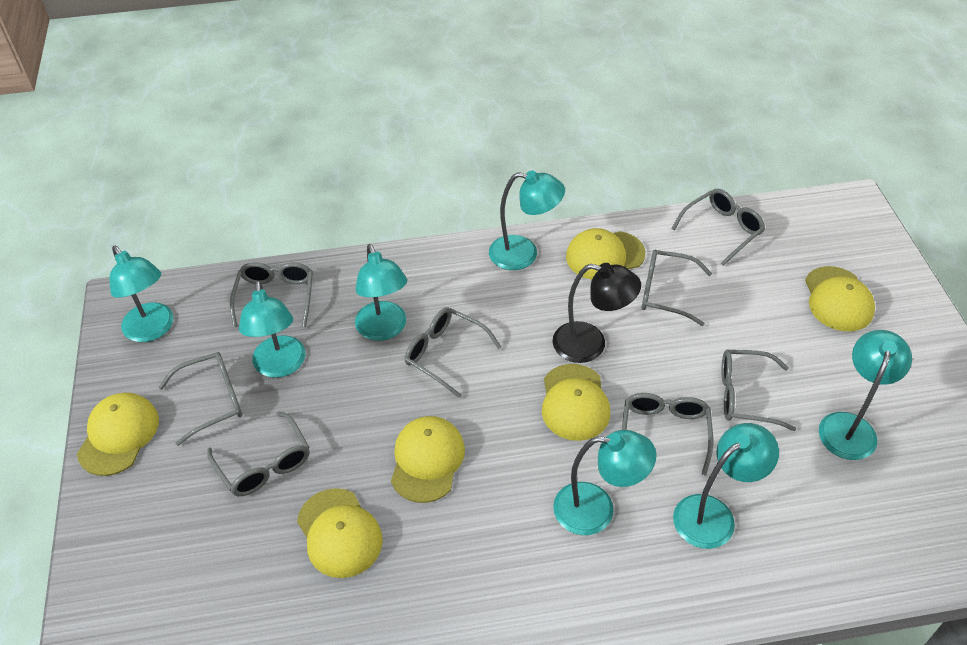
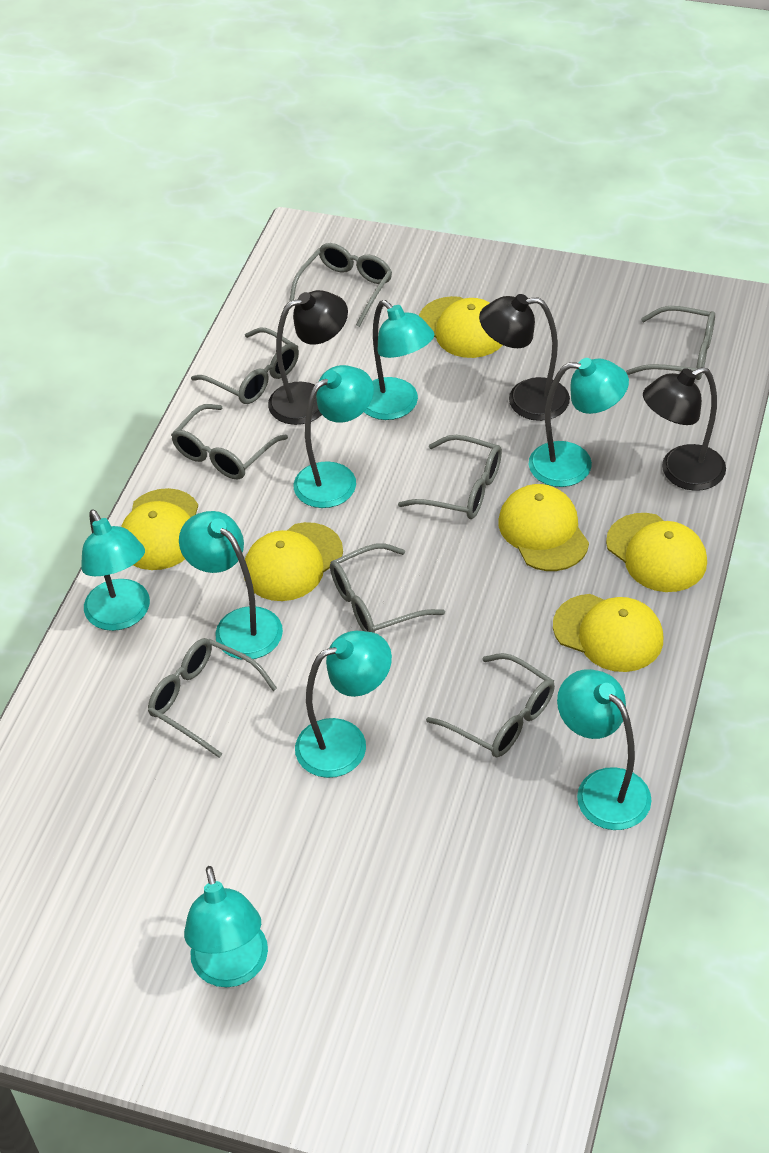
black lamp: [553,263,641,363] = 1 -> [268,290,348,425] [479,294,570,421] [643,367,726,491] = 3
turquoise lamp: [109,246,174,342] [239,280,305,378] [355,244,407,341] [489,170,565,270] [553,430,657,535] [673,423,779,549] [819,330,912,460] = 7 -> [81,509,150,631] [179,511,283,660] [184,866,268,987] [294,365,374,508] [295,631,392,778] [364,300,435,420] [529,358,629,487] [557,669,652,830] = 8

